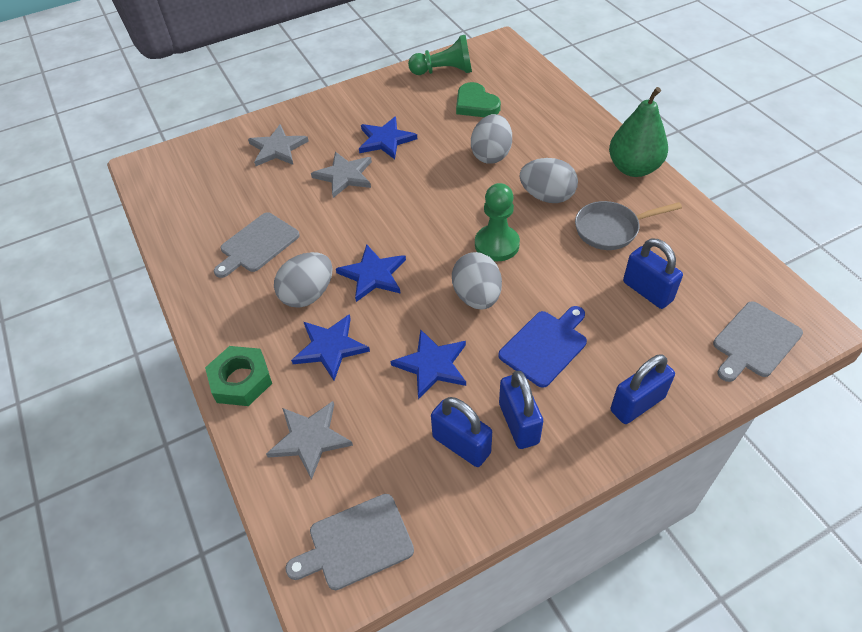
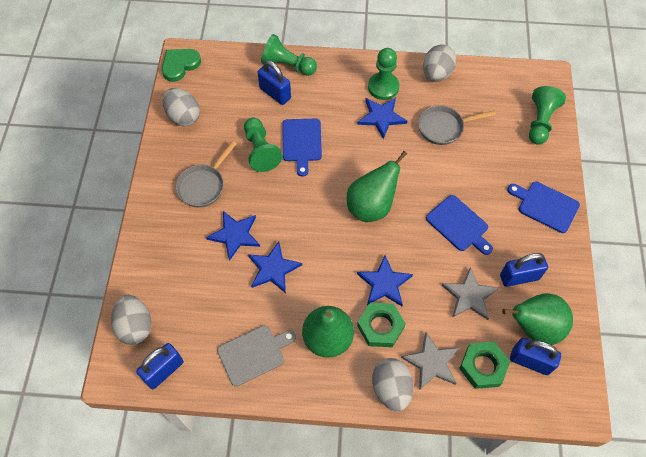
blue cutting board: [498,306,587,388] = 1 -> [283,119,322,177] [426,195,493,255] [507,181,580,233] = 3
green nut: [205,346,272,406] = 1 -> [357,303,406,347] [459,342,510,389] = 2
green pawn: [408,34,472,75] [475,183,520,261] = 2 -> [244,118,282,172] [261,34,317,76] [368,48,399,100] [529,86,566,145] = 4
green pear: [609,87,668,177] = 1 -> [302,306,354,358] [347,151,407,222] [502,293,573,345] = 3
grey cutting board: [214,212,300,278] [285,494,414,590] [713,301,803,382] = 3 -> [217,325,296,387] = 1
grey pan: [575,201,682,250] = 1 -> [176,141,237,207] [418,105,496,145] = 2
grey star: [248,124,309,166] [266,401,353,480] [311,152,372,198] = 3 -> [401,332,459,390] [441,267,499,320] = 2

